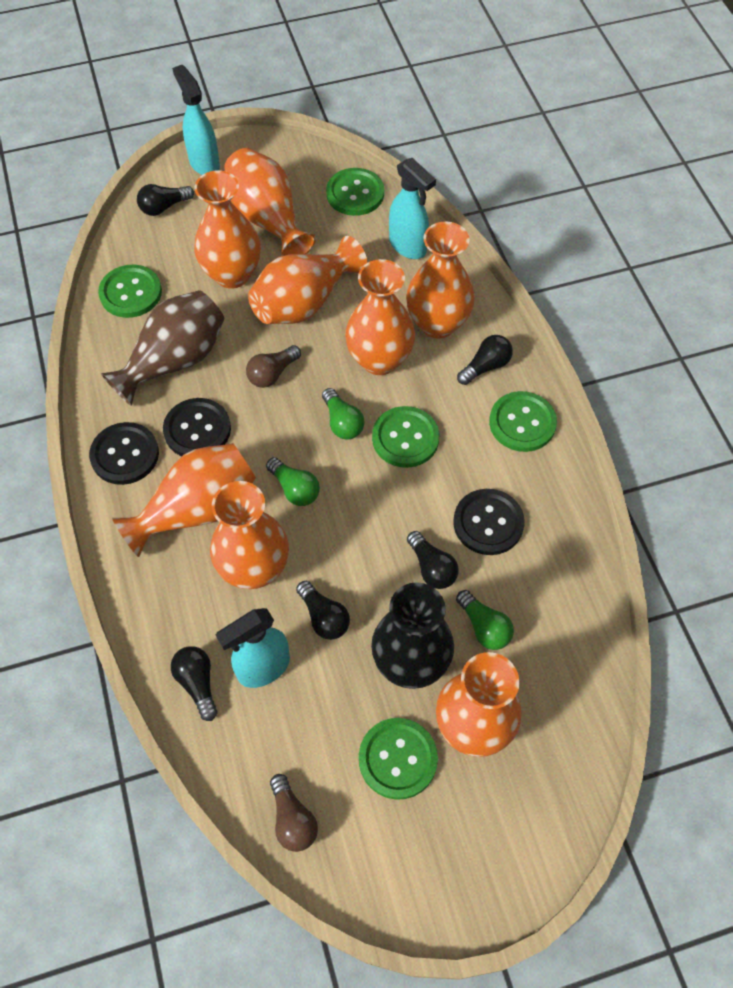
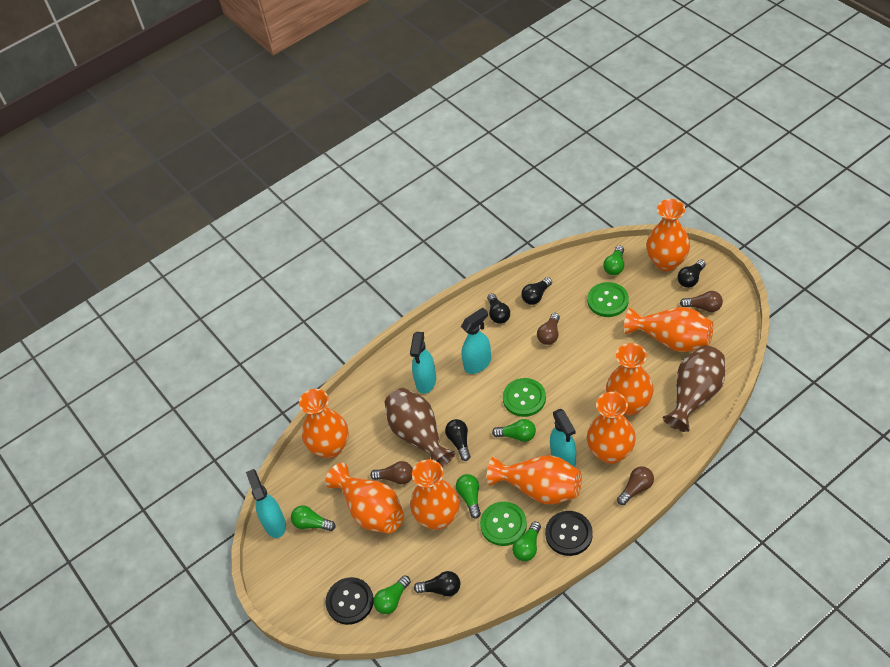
black button: [89,422,159,485] [163,398,231,456] [453,489,524,555] = 3 -> [325,577,374,625] [545,511,593,556] = 2
black vase: [371,582,454,689] = 1 -> none = 0
brown light bulb: [246,345,301,388] [270,774,318,852] = 2 -> [370,461,413,484] [537,313,560,345] [617,466,654,505] [680,291,723,312] = 4
brown vase: [101,290,225,406] = 1 -> [385,388,455,467] [663,345,725,432] = 2
green button: [98,265,162,318] [326,168,384,216] [359,718,438,800] [372,406,440,468] [489,391,557,452] = 5 -> [480,502,527,546] [503,378,546,417] [587,282,629,317] = 3
green light bulb: [266,457,320,506] [322,388,364,440] [456,590,514,650] = 3 -> [291,505,336,531] [373,575,411,614] [456,474,481,519] [492,419,536,442] [512,521,541,561] [603,245,624,275] = 6
turquoise spray bottle: [172,65,220,175] [216,608,290,688] [389,158,436,259] = 3 -> [246,469,286,538] [410,332,436,394] [461,307,491,374] [550,409,576,467] = 4

